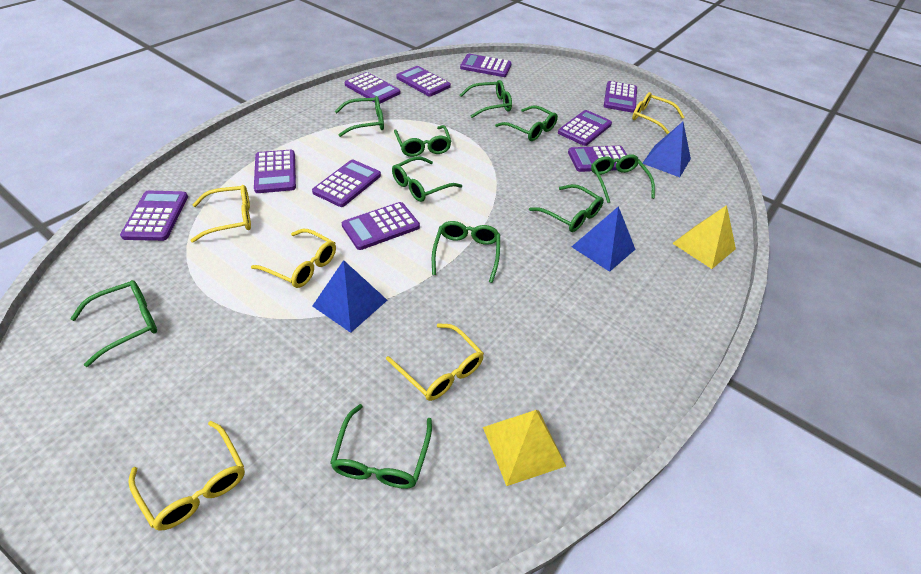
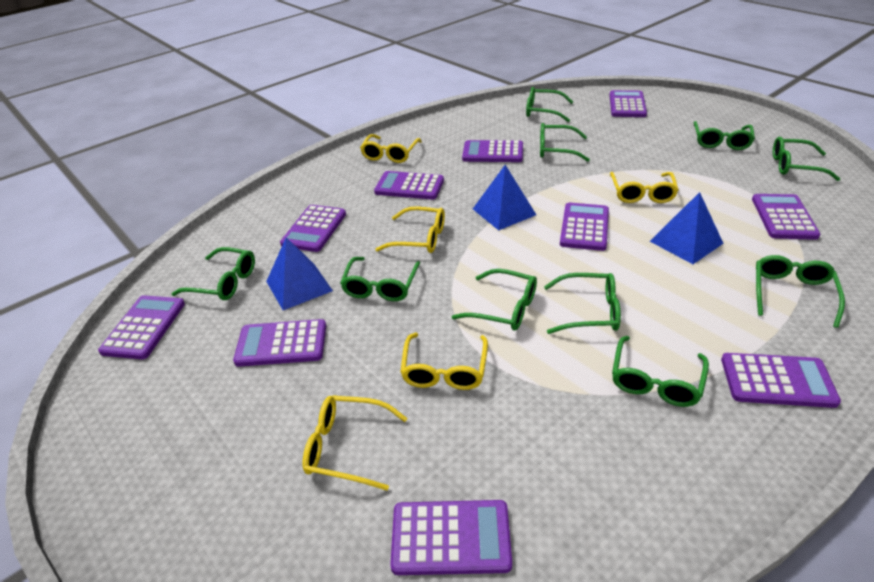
yellow pyramid: [483,410,566,486] [672,205,736,269] = 2 -> none = 0

